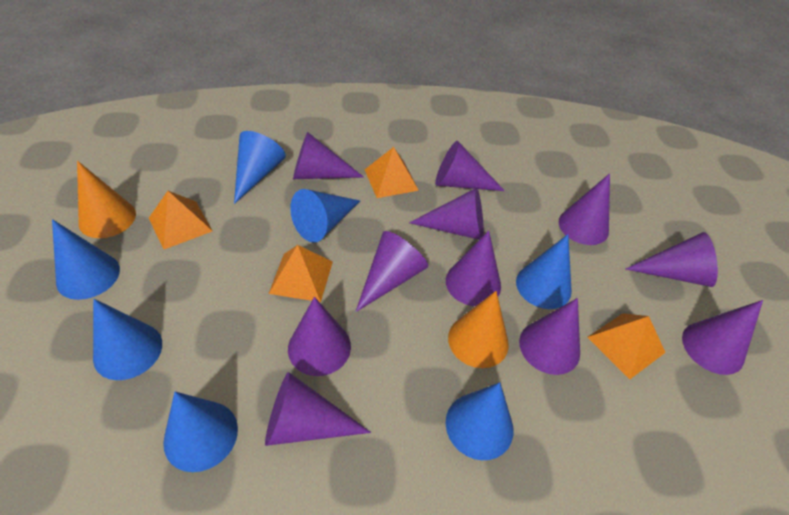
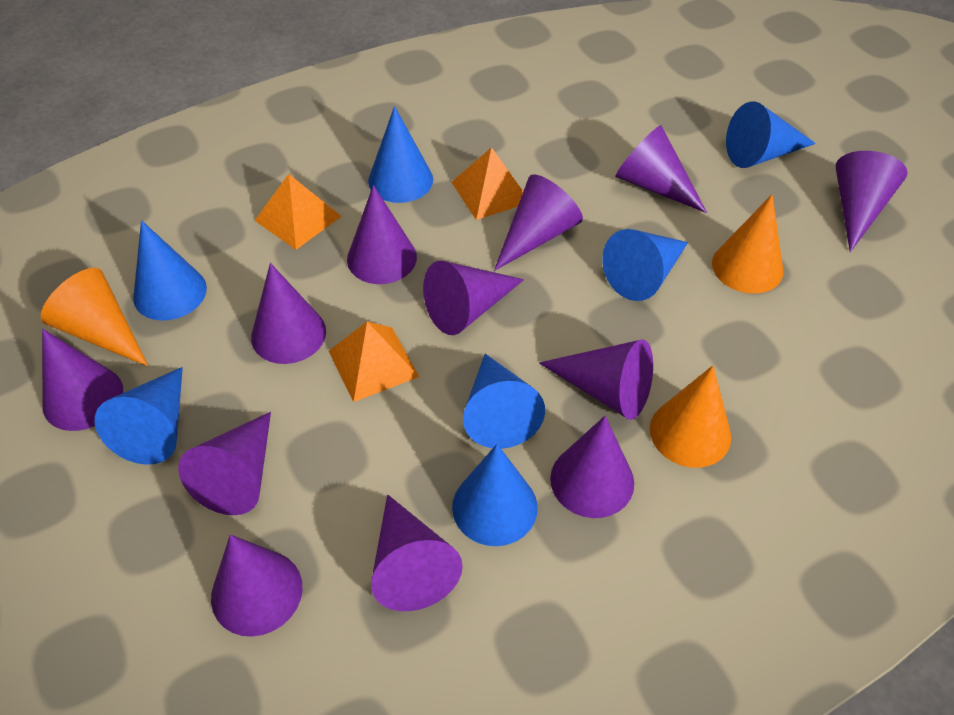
orange cone: [77,161,136,238] [448,291,509,368] = 2 -> [41,268,148,366] [650,366,731,468] [712,194,783,294] = 3
orange pyramid: [149,191,212,249] [269,245,333,302] [364,147,419,198] [587,313,666,379] = 4 -> [254,174,342,250] [329,321,419,402] [452,147,523,220] = 3
purple cone: [265,372,371,446] [288,297,351,376] [293,132,364,179] [355,231,428,312] [409,188,484,240] [435,141,505,191] [446,231,501,306] [519,298,580,375] [559,173,610,245] [625,232,718,287] [682,300,763,375] = 11 -> [42,329,123,431] [178,412,271,515] [211,535,303,637] [251,263,326,364] [347,185,417,284] [371,495,463,611] [423,261,524,335] [494,175,583,271] [539,339,653,420] [550,416,634,518] [615,125,707,213] [836,151,908,252] = 12

